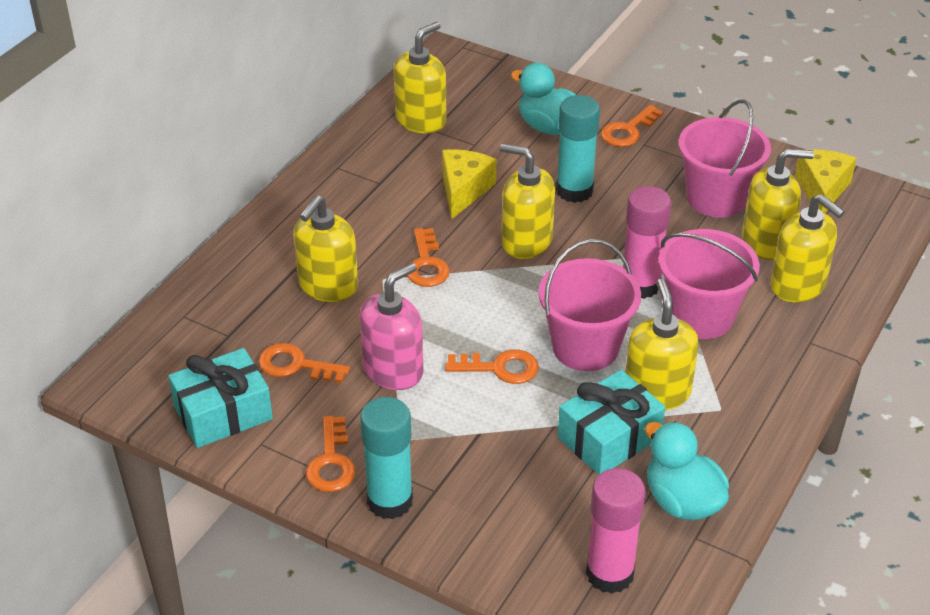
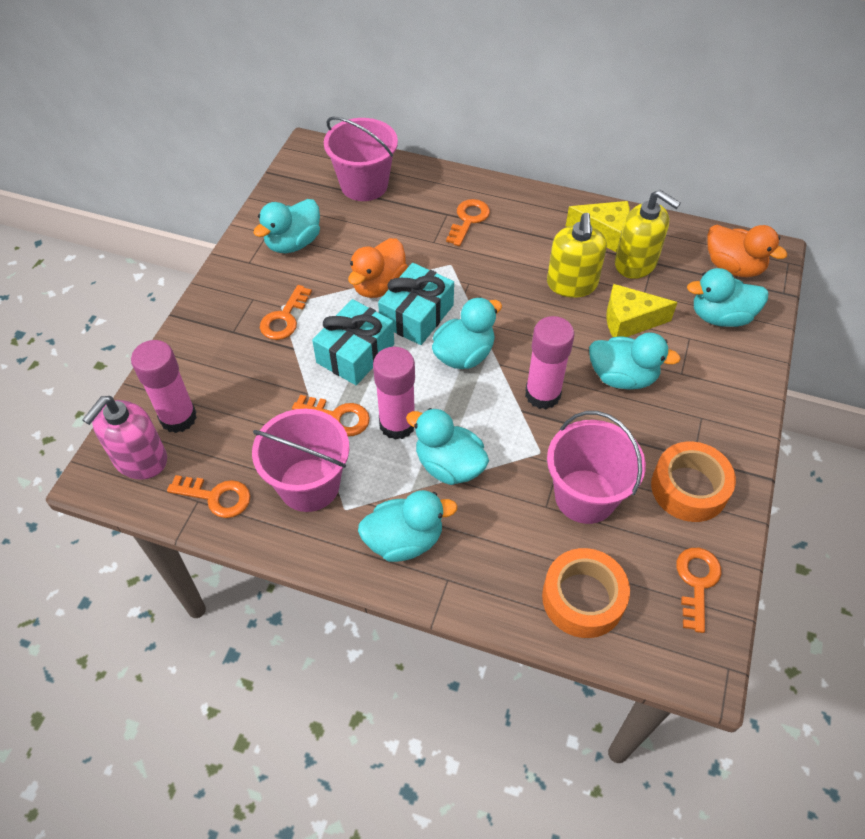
orange duck: none = 0 -> [348,238,408,298] [707,225,787,277] = 2
orange tape: none = 0 -> [542,548,630,638] [651,441,736,522] = 2
pink glue stick: [586,468,646,594] [623,186,671,299] = 2 -> [131,340,197,433] [373,347,415,440] [525,316,575,409] = 3
turquoise duck: [511,63,576,135] [645,422,729,520] = 2 -> [253,199,320,253] [358,490,458,562] [406,408,489,485] [432,297,502,369] [589,332,681,390] [687,268,769,327] = 6
turquoise glue stick: [360,397,413,519] [556,95,600,203] = 2 -> none = 0
yellow soap dispenser: [293,195,358,302] [393,22,447,133] [500,143,555,259] [625,278,699,410] [742,148,814,260] [770,194,845,303] = 6 -> [547,213,607,298] [615,190,681,279] = 2

